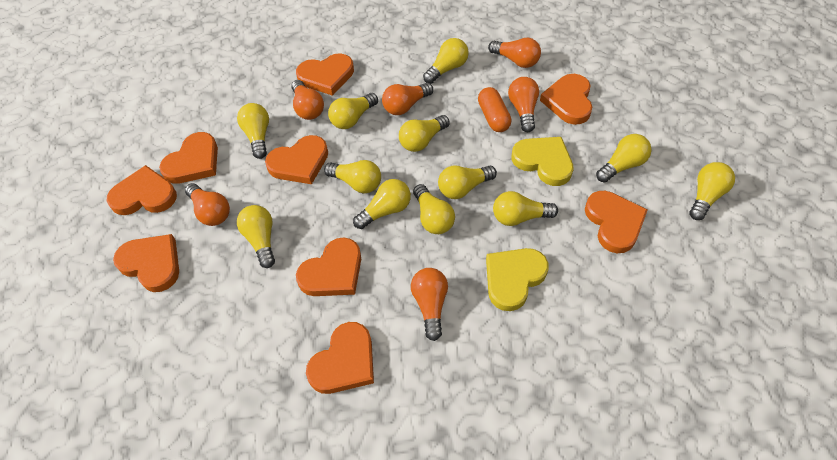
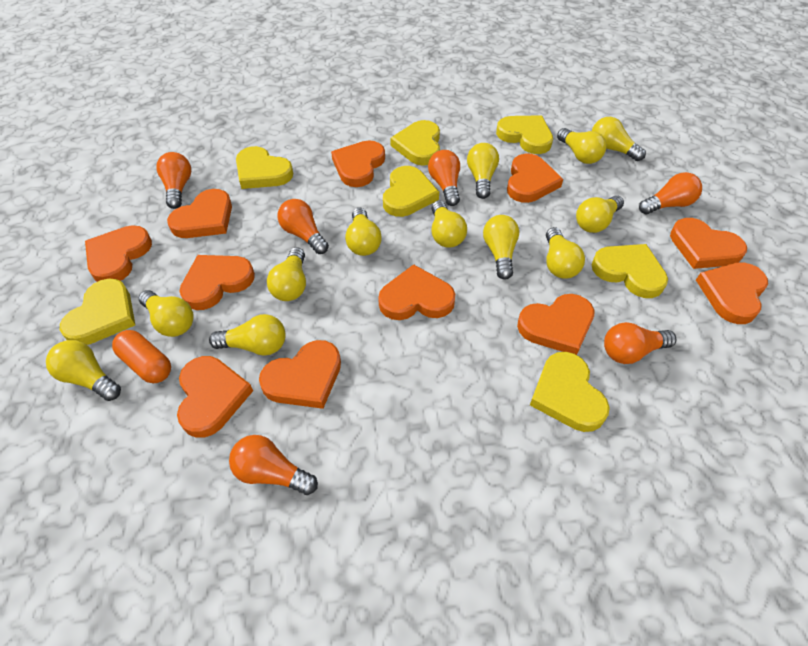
orange heart: [107,165,177,215] [113,234,179,292] [159,132,218,184] [265,135,328,184] [296,53,354,96] [296,237,361,296] [306,322,374,394] [540,74,592,125] [585,191,648,253] = 9 -> [85,225,152,282] [167,189,232,238] [177,356,253,438] [179,255,255,310] [259,340,341,409] [331,140,385,187] [378,264,455,320] [507,153,563,203] [517,294,595,355] [670,218,747,269] [696,262,768,324] = 11
yellow heart: [486,248,549,311] [512,137,574,186] = 2 -> [60,278,135,345] [236,146,293,189] [383,166,439,217] [390,120,440,166] [496,115,553,154] [530,352,610,432] [591,244,668,298] = 7

